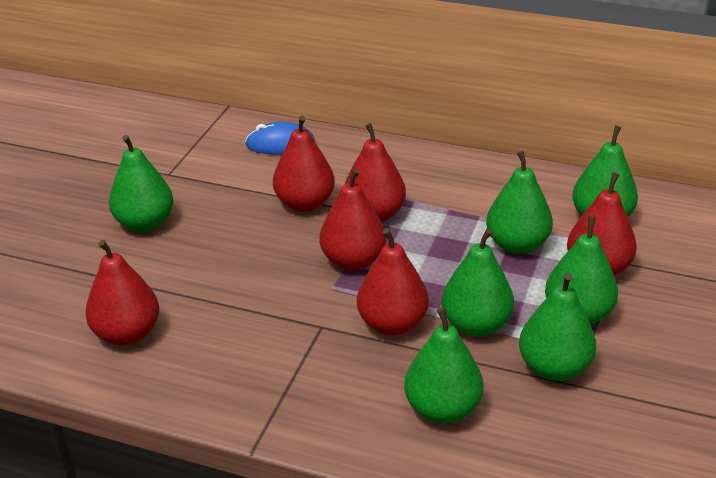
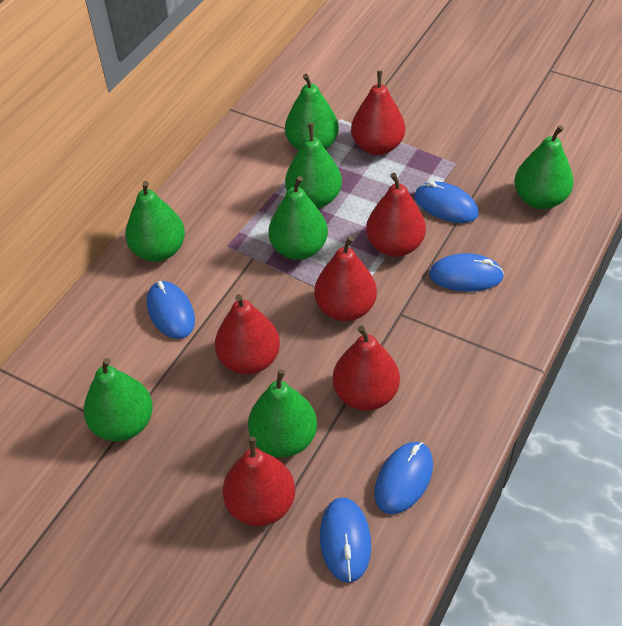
blue mouse: [245,122,315,154] = 1 -> [147,281,195,339] [320,497,371,583] [374,442,433,515] [415,181,479,223] [429,253,504,292] = 5

